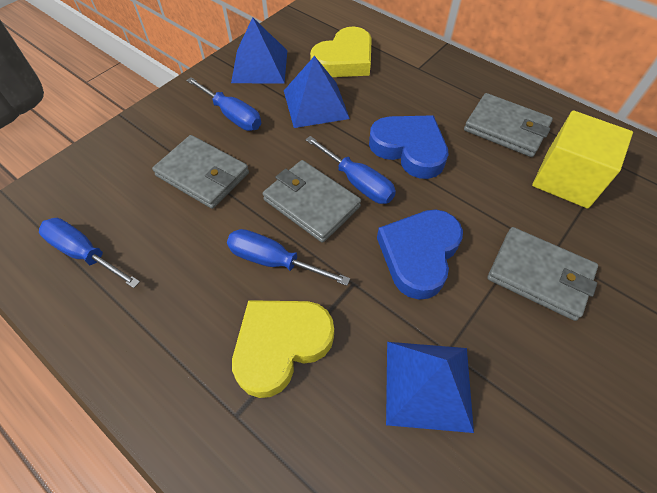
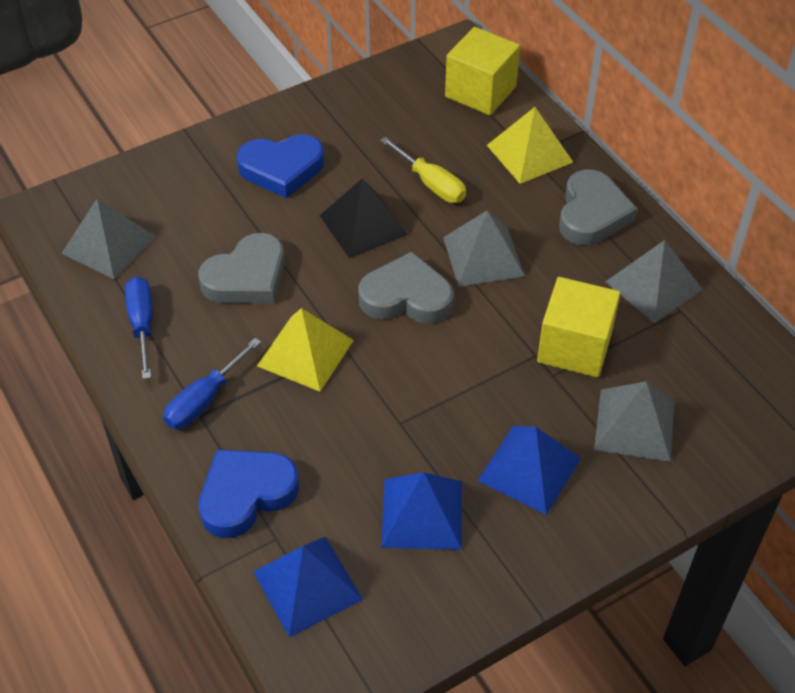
black pyramid: none = 0 -> [319,179,408,258] = 1
blue screwdriver: [39,218,140,288] [186,77,261,131] [227,229,350,286] [305,136,396,204] = 4 -> [125,277,153,379] [163,338,261,429] = 2
grey heart: none = 0 -> [198,233,285,304] [358,252,453,324] [559,170,637,245] = 3
grey pyramid: none = 0 -> [62,199,156,279] [443,211,525,287] [594,381,675,462] [605,240,702,323] = 4
grey wallet: [152,135,249,209] [263,160,361,243] [464,93,553,157] [487,227,598,321] = 4 -> none = 0
yellow cube: [532,110,633,209] = 1 -> [445,27,520,115] [537,277,620,378] = 2
yellow heart: [232,300,334,398] [310,26,372,77] = 2 -> none = 0
yellow pyramid: none = 0 -> [257,308,354,392] [487,107,573,184] = 2
yellow screwdriver: none = 0 -> [380,137,466,203] = 1

